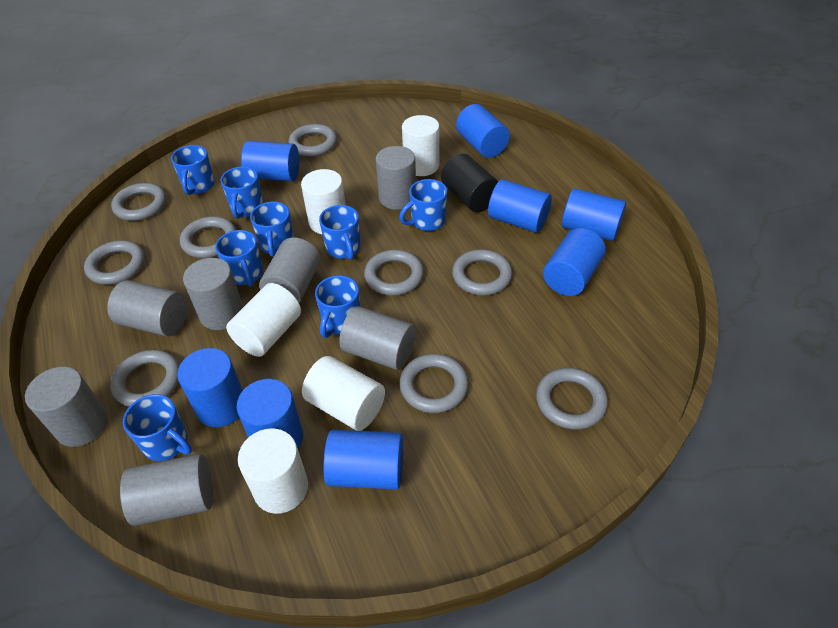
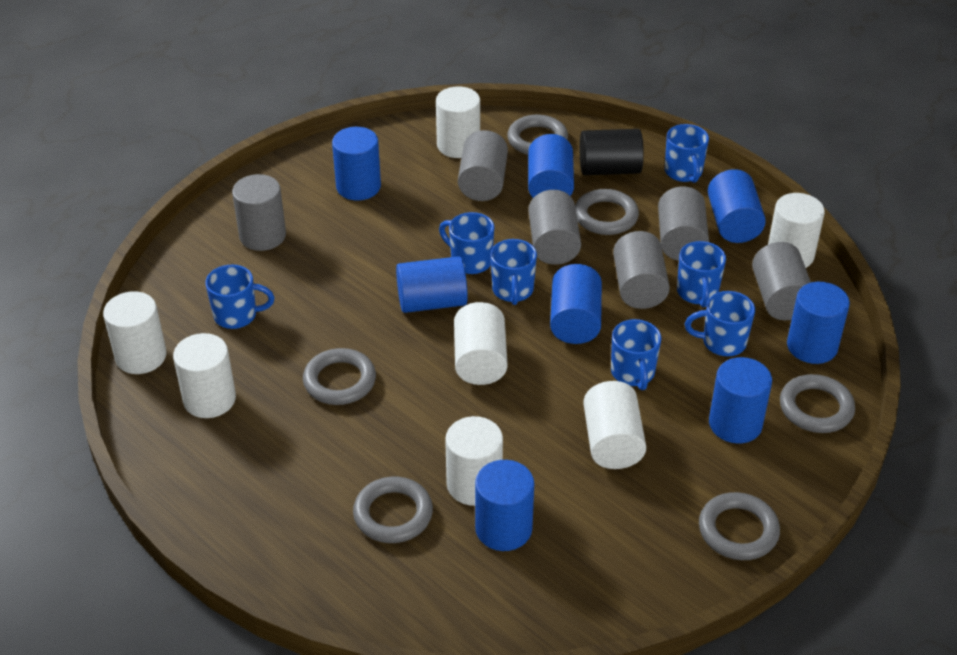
blue mug: [123,394,192,461] [171,145,215,195] [215,230,263,287] [221,166,263,219] [250,202,294,257] [315,275,360,338] [319,205,360,260] [399,179,447,231] = 8 -> [205,265,275,329] [439,212,494,274] [491,239,537,305] [611,319,661,390] [665,124,709,183] [677,241,726,308] [685,291,755,356] = 7
grey cylinder: [25,367,108,447] [107,280,187,336] [120,454,213,526] [183,258,243,330] [259,237,321,303] [339,306,416,370] [376,146,416,210] = 7 -> [232,174,286,251] [458,130,508,201] [528,190,581,265] [613,231,670,309] [658,186,709,261] [752,242,811,320] = 6
grey ring: [84,240,145,285] [110,350,180,407] [111,183,166,221] [180,216,236,258] [289,124,337,156] [364,250,424,296] [399,354,469,413] [452,249,512,296] [536,368,608,430] = 9 -> [303,348,376,405] [353,477,433,543] [507,115,568,155] [575,189,639,235] [699,492,780,560] [780,374,855,433] = 6
white cylinder: [226,283,301,357] [238,428,308,514] [301,169,346,234] [302,356,385,431] [402,115,439,176] = 5 -> [103,291,167,374] [173,333,236,418] [436,86,480,158] [445,416,503,506] [454,302,507,385] [583,381,646,469] [768,193,825,268] = 7

